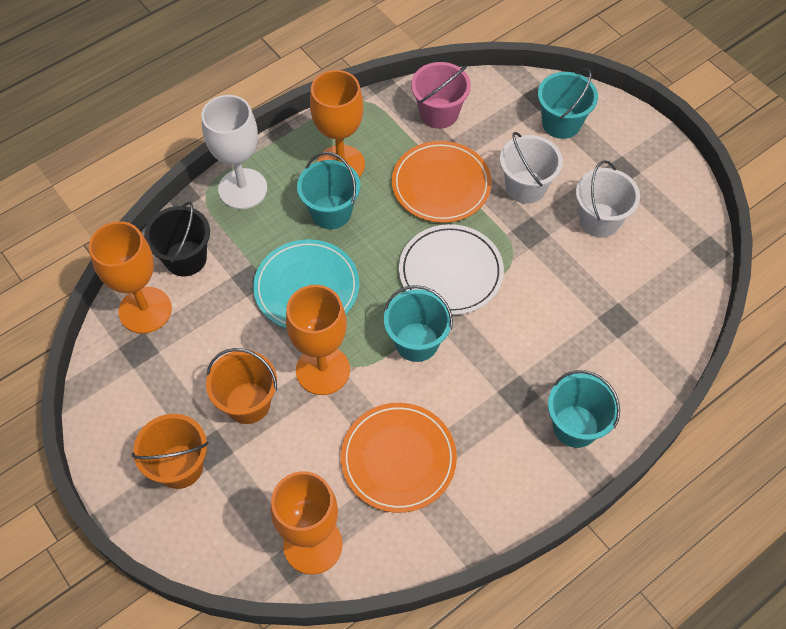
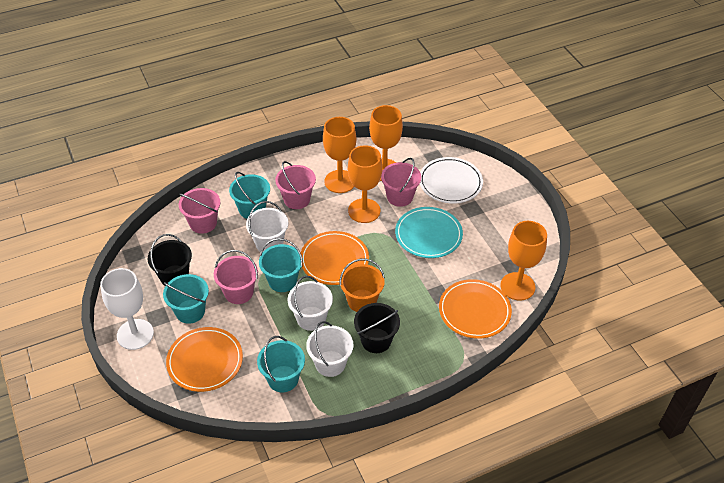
black bucket: [144,201,210,276] = 1 -> [148,234,192,286] [354,303,400,353] = 2
orange bucket: [132,414,209,489] [206,348,277,424] = 2 -> [340,258,385,312] = 1
orange plate: [341,403,457,513] [392,141,492,223] = 2 -> [166,327,243,392] [301,231,369,285] [439,279,512,339] = 3
pink bucket: [411,62,471,129] = 1 -> [179,188,220,234] [214,250,258,304] [275,161,316,209] [381,158,421,207] = 4
white bucket: [500,132,563,204] [576,160,640,238] = 2 -> [246,201,288,253] [288,276,333,331] [306,321,353,377] = 3

